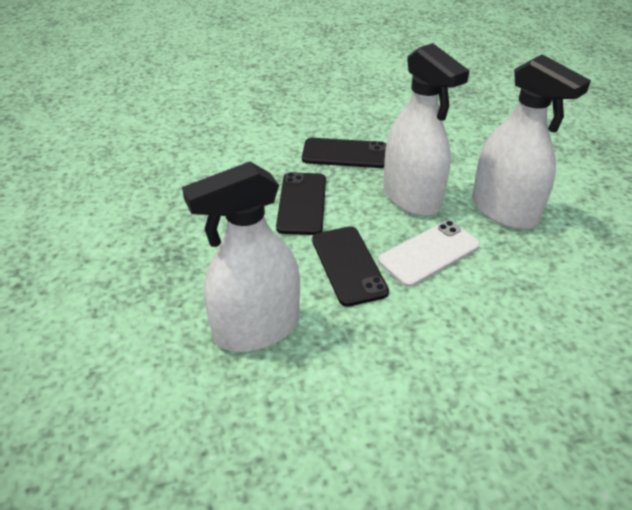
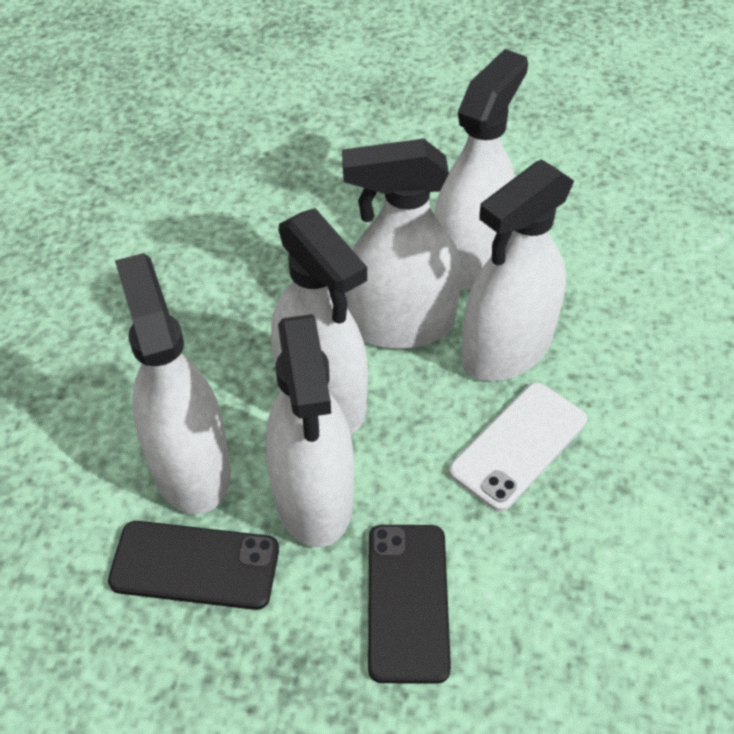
black phone: [276,172,326,235] [302,138,386,168] [312,226,389,307] = 3 -> [108,521,279,610] [368,525,451,684] = 2
white spray bottle: [182,162,300,352] [383,43,470,216] [472,54,591,229] = 3 -> [115,253,231,515] [266,314,354,547] [271,208,368,434] [342,139,462,349] [434,49,528,291] [461,159,574,381] = 6

